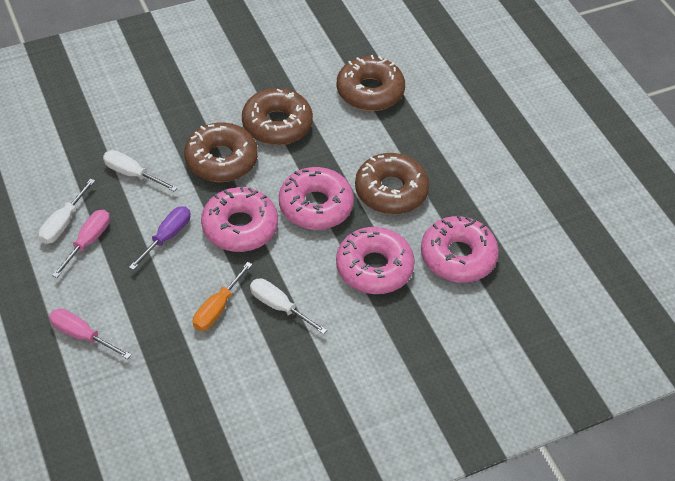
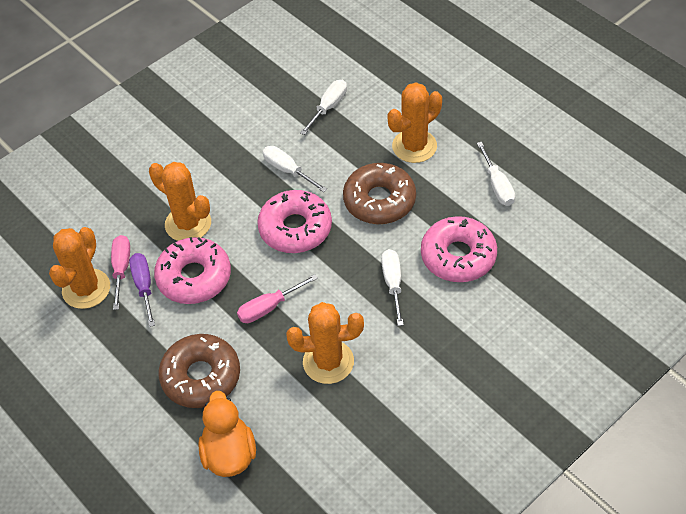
brown donut: [184,122,258,182] [242,88,313,145] [337,55,405,111] [355,153,430,214] = 4 -> [158,334,240,408] [343,163,416,224] = 2
orange cactus: none = 0 -> [49,227,110,309] [149,162,211,241] [286,302,364,384] [387,82,442,163] = 4
orange duck: none = 0 -> [198,391,256,477] = 1
orange screwdriver: [193,262,252,331] = 1 -> none = 0
pink donut: [201,186,278,252] [279,167,354,230] [336,227,415,294] [421,215,499,282] = 4 -> [154,237,231,304] [257,190,332,253] [421,216,497,282] = 3
white screwdriver: [39,179,95,244] [103,150,177,192] [250,278,327,334] = 3 -> [263,146,327,192] [300,80,347,135] [381,249,404,326] [477,142,515,206] = 4

